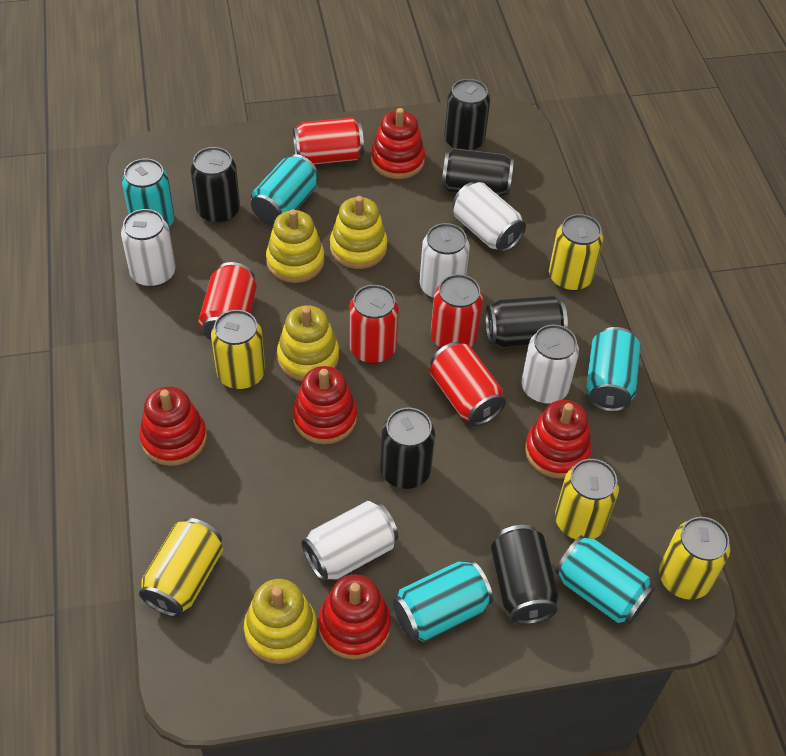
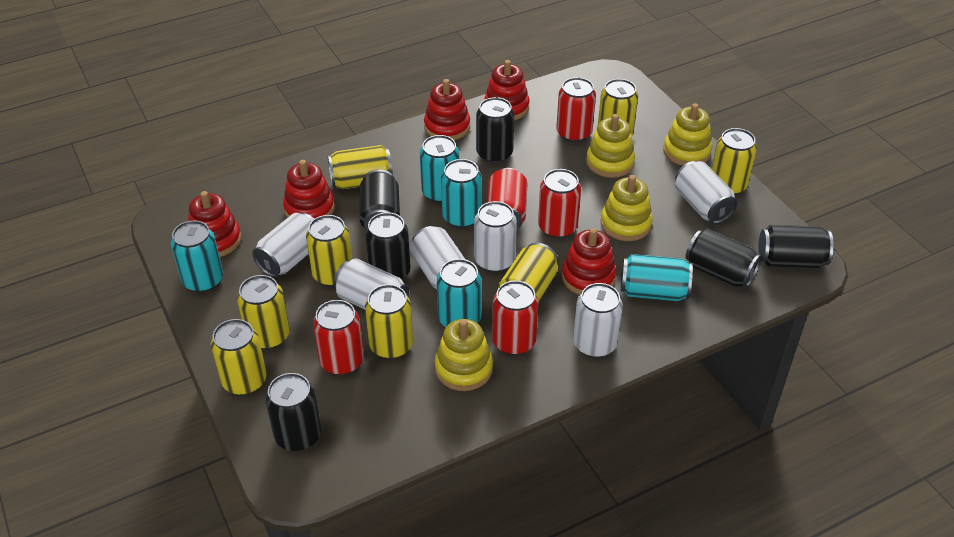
white can: [121,209,175,287] [302,501,398,582] [419,223,470,299] [452,182,526,252] [521,325,579,404] = 5 -> [252,213,314,277] [333,259,409,309] [410,226,466,289] [474,201,517,272] [573,283,623,358] [675,161,737,224] = 6
yellow can: [139,518,223,617] [211,310,265,390] [549,214,603,291] [555,459,619,539] [659,517,730,600] = 5 -> [211,319,267,395] [237,275,290,349] [306,215,352,287] [328,145,393,189] [365,284,413,359] [498,243,559,301] [598,79,638,135] [712,128,757,195] = 8

